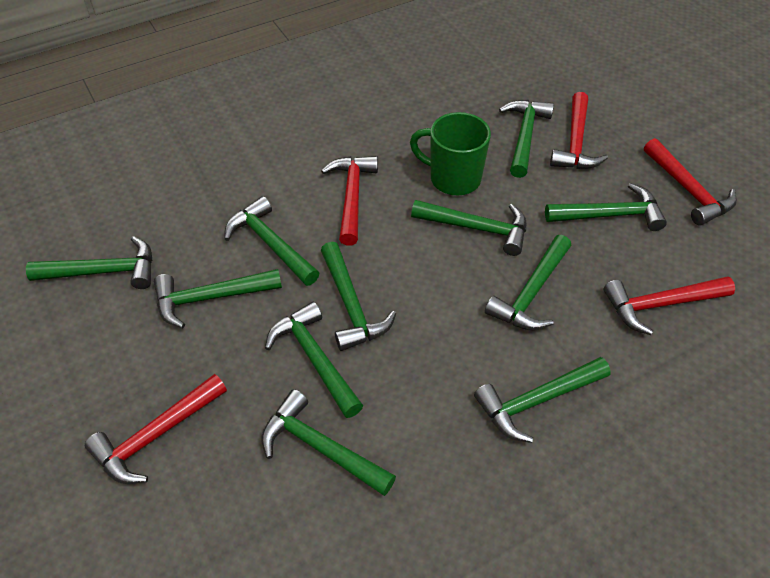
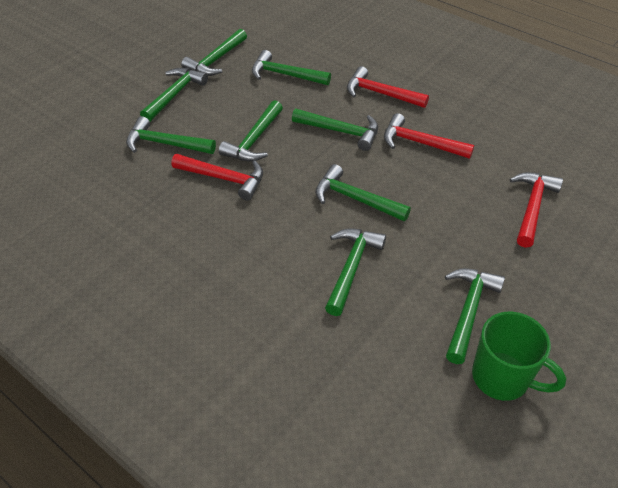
green hammer: [26,236,152,289] [154,269,282,328] [224,196,319,286] [262,389,396,496] [265,302,363,418] [321,242,396,351] [411,200,526,256] [474,357,611,443] [485,235,571,330] [499,100,554,178] [545,183,667,231] = 11 -> [126,116,216,154] [140,68,208,122] [181,29,247,76] [219,100,283,162] [252,50,331,85] [292,109,378,151] [315,164,411,221] [325,228,386,316] [445,268,505,364] = 9
red hammer: [85,374,227,484] [321,156,378,246] [550,92,608,169] [604,276,735,335] [644,138,737,226] = 5 -> [171,154,263,201] [347,66,429,108] [384,113,474,159] [510,172,563,248] = 4

